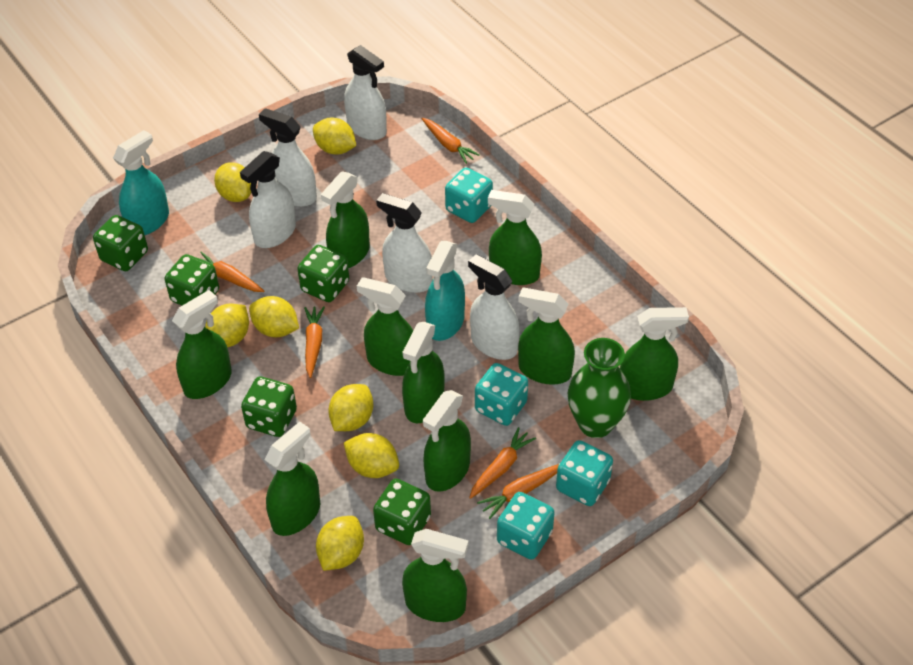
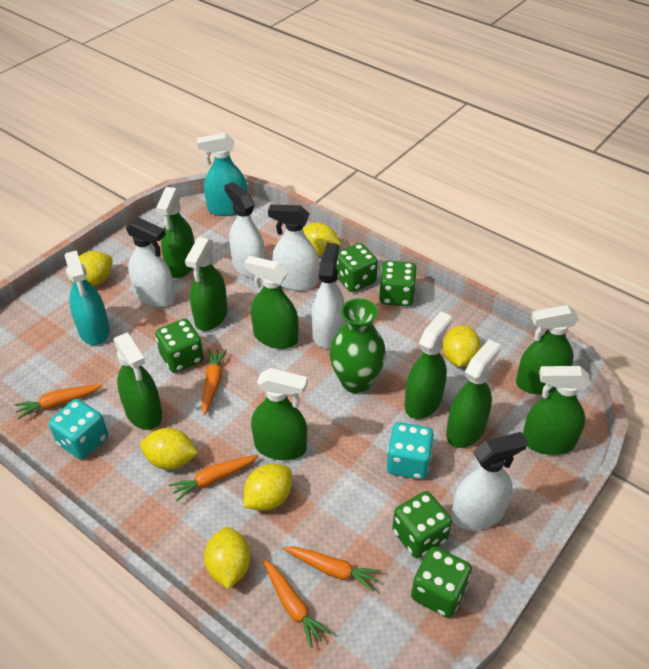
green spray bottle: [172,290,232,399] [265,422,320,536] [321,171,370,268] [357,277,413,376] [402,322,445,423] [402,529,468,622] [423,390,471,492] [488,190,542,285] [518,287,575,385] [620,307,689,401] = 10 -> [113,332,162,430] [156,187,194,278] [185,237,227,331] [244,256,298,349] [251,368,308,460] [404,311,452,419] [446,339,500,448] [516,305,579,394] [523,366,591,455] = 9
turquoise dice: [445,168,493,223] [475,363,528,426] [497,492,555,560] [556,440,613,506] = 4 -> [49,399,108,460] [387,422,434,480] = 2
yellow lemon: [205,303,249,347] [214,162,251,202] [249,296,299,337] [313,117,356,155] [316,516,364,571] [328,384,373,431] [344,433,399,478] = 7 -> [69,251,112,286] [140,428,198,470] [204,527,251,589] [244,464,292,511] [303,223,341,256] [443,325,481,367] = 6

